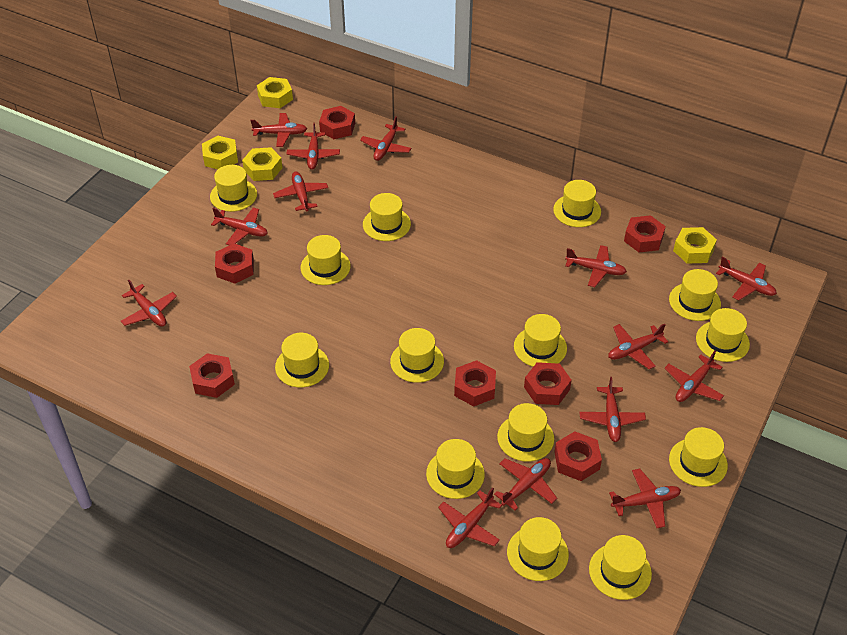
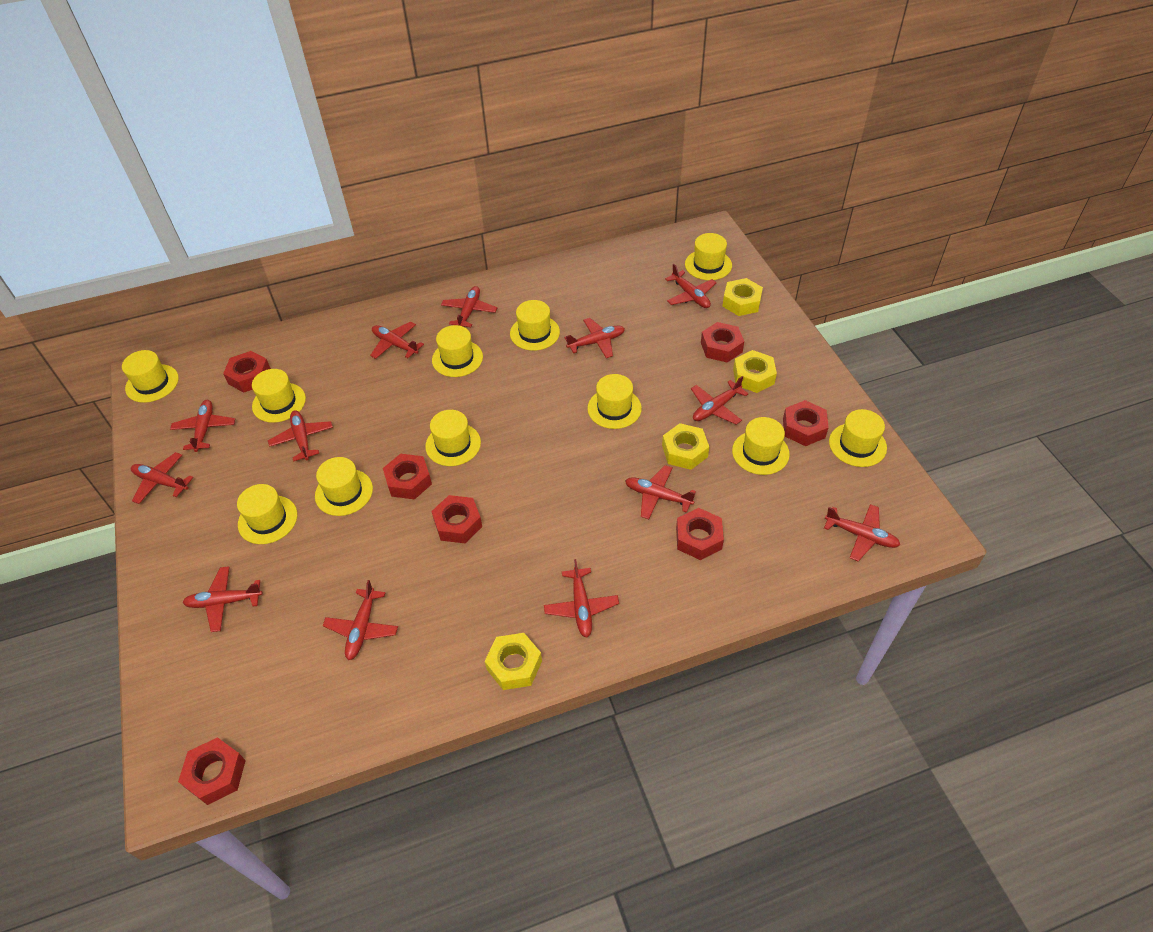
red plane: [121,280,177,327] [211,208,268,245] [250,113,307,147] [273,172,328,211] [287,123,340,170] [360,117,411,161] [438,487,502,548] [494,458,557,510] [565,245,627,287] [579,377,646,442] [608,324,668,369] [609,469,681,528] [664,351,724,402] [716,256,777,301] = 14 -> [131,452,194,504] [170,400,235,452] [182,566,263,632] [268,410,333,461] [323,580,398,660] [370,321,424,359] [441,286,497,327] [544,559,619,638] [565,318,625,358] [625,465,696,519] [665,264,716,308] [691,376,749,425] [824,504,900,561] = 13
yellow hat: [210,165,257,212] [275,333,329,387] [301,235,351,285] [363,193,411,241] [390,328,444,383] [426,439,485,499] [497,403,554,462] [507,517,569,581] [514,314,567,367] [553,180,601,227] [589,535,652,600] [669,269,721,321] [669,427,728,487] [696,308,750,362] = 14 -> [122,350,179,403] [237,484,297,544] [252,369,306,423] [315,457,373,516] [425,410,481,466] [432,325,483,377] [510,300,560,351] [587,374,642,429] [685,233,732,280] [732,417,790,475] [829,409,887,467] = 11

